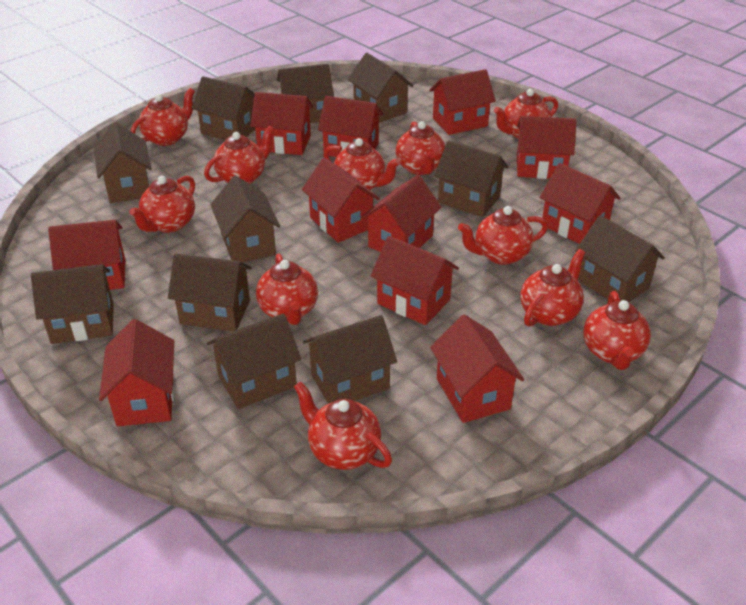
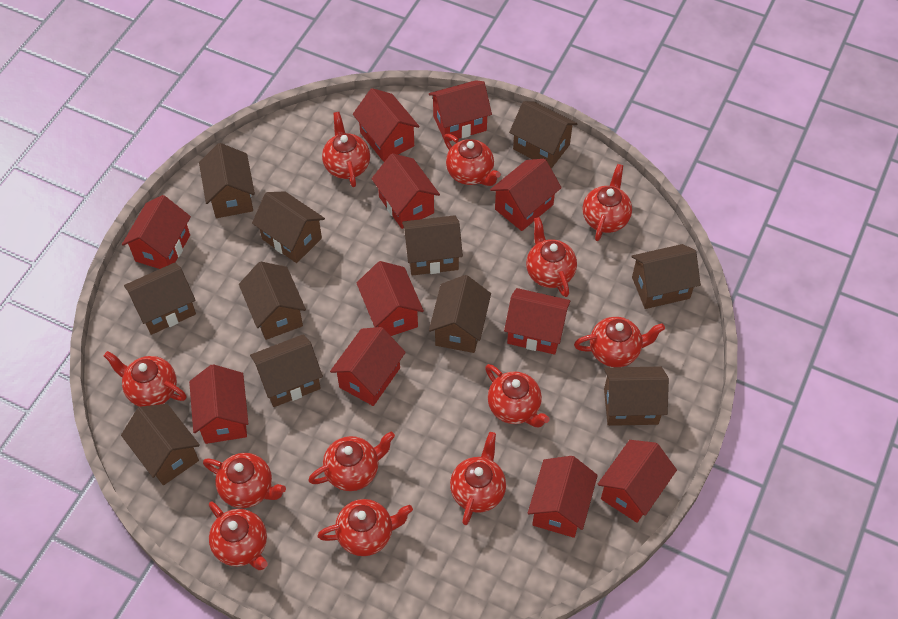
red teapot: [129,176,195,233] [131,88,195,146] [204,126,274,184] [256,254,318,325] [294,381,392,470] [323,138,400,190] [396,121,445,175] [458,206,548,265] [494,89,558,139] [521,249,585,327] [583,291,651,370] = 11 -> [104,351,187,407] [203,453,286,508] [209,501,268,570] [308,432,395,491] [317,499,413,556] [322,112,370,187] [444,134,501,186] [450,432,506,525] [485,364,550,427] [526,217,577,297] [574,317,665,367] [583,164,632,241] = 12

